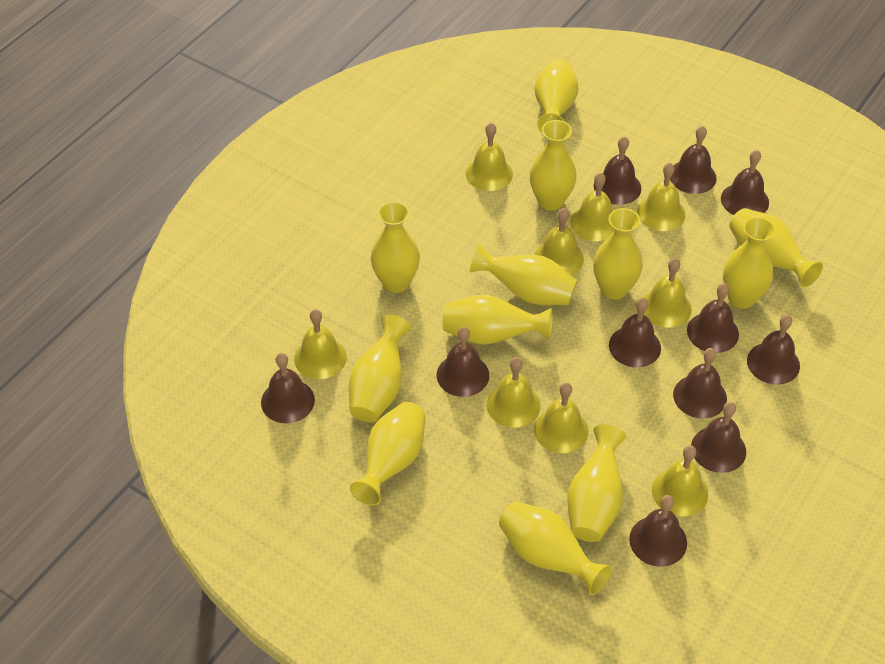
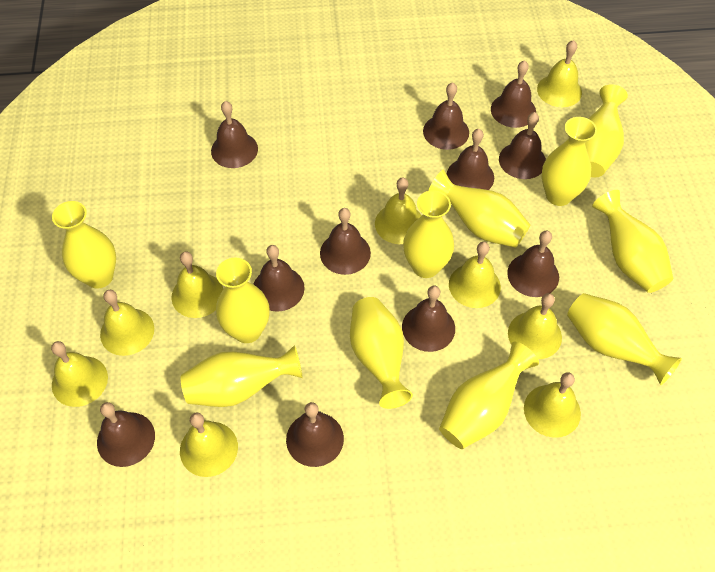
yellow vase: [349,315,411,422] [350,402,425,506] [371,201,420,293] [443,295,553,345] [470,244,577,305] [499,501,612,595] [530,120,577,211] [534,59,578,132] [567,424,626,542] [593,208,643,300] [723,217,776,309] [729,208,823,288] = 12 -> [52,201,116,288] [181,345,303,407] [216,258,270,343] [350,297,413,409] [403,190,454,278] [428,169,530,248] [439,342,539,449] [541,117,597,206] [567,293,682,385] [585,84,628,177] [592,190,673,293] = 11

